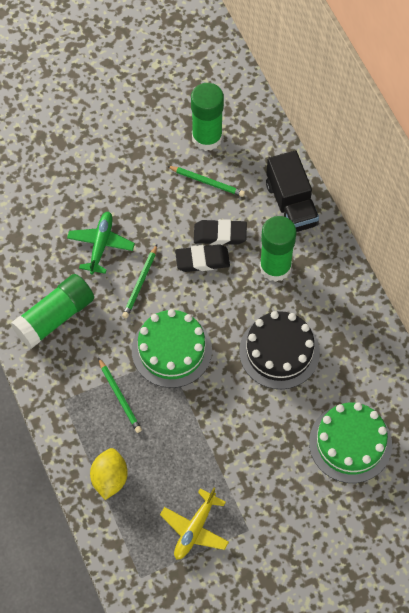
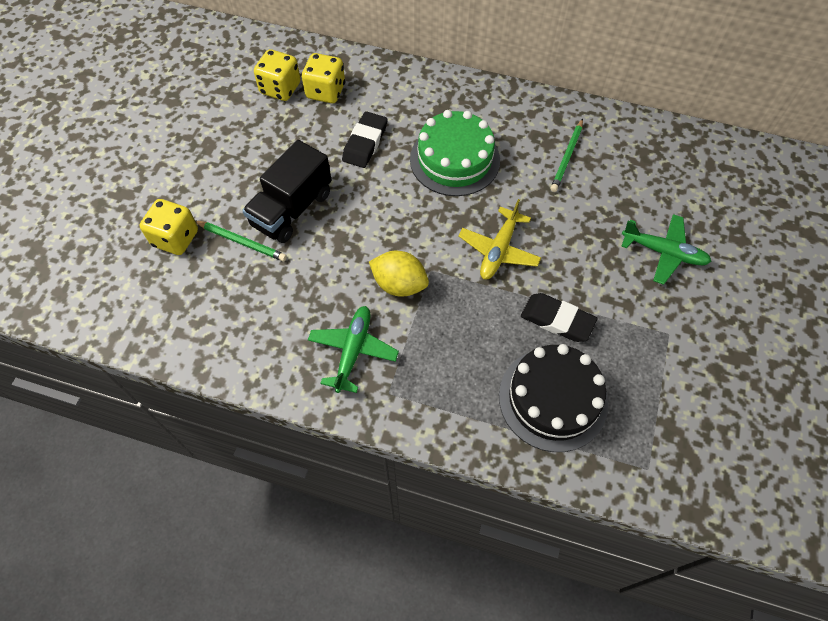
green cake: [132,309,212,388] [309,402,392,483] = 2 -> [410,110,500,196] = 1
green glue stick: [11,274,94,349] [191,83,224,151] [259,216,297,282] = 3 -> none = 0
green pencil: [98,358,142,433] [122,245,157,318] [167,166,245,197] = 3 -> [195,221,287,261] [550,119,583,192] = 2
green plane: [67,211,135,274] = 1 -> [308,306,399,393] [621,214,712,285] = 2
yellow dice: none = 0 -> [140,199,198,255] [254,49,301,101] [302,53,345,103] = 3

